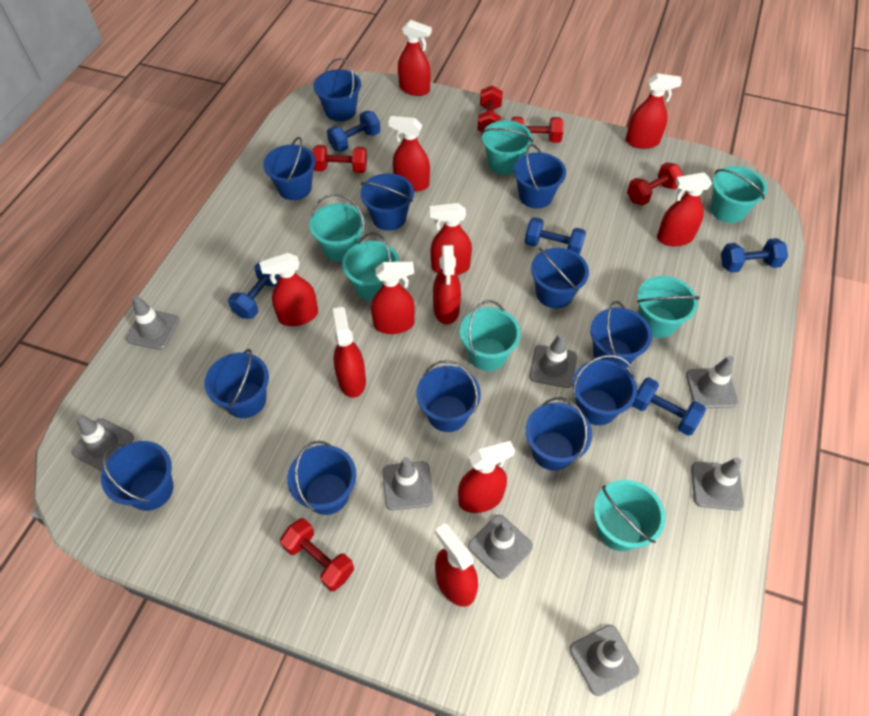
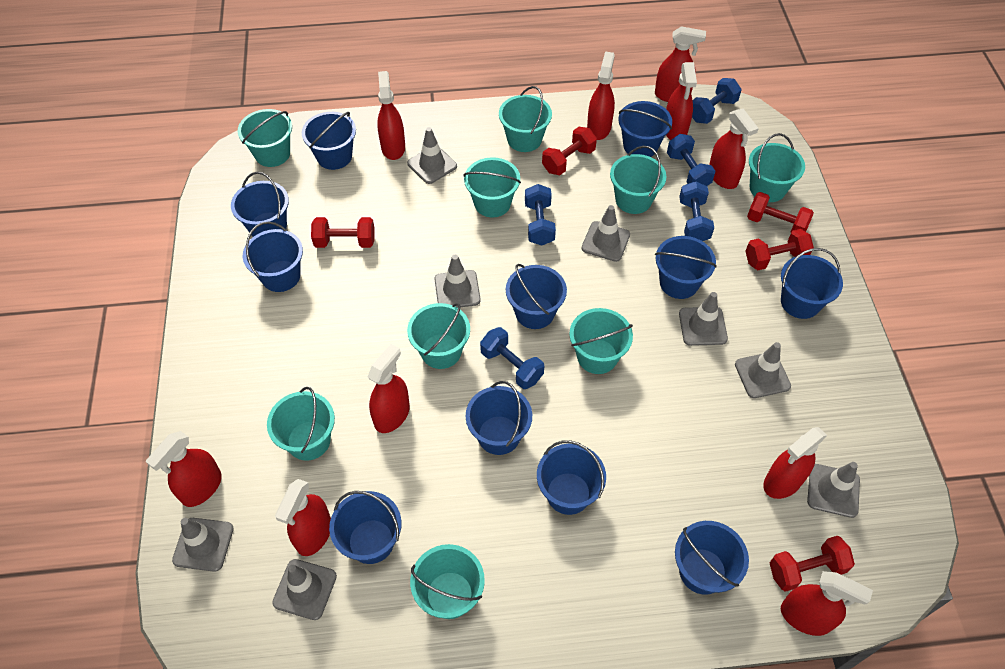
blue bucket: [101,441,173,511] [204,349,269,418] [263,137,316,200] [287,441,356,515] [313,58,361,121] [361,173,414,231] [416,360,481,432] [514,144,566,209] [525,397,592,471] [531,248,589,308] [573,355,637,425] [590,301,652,368] = 12 -> [231,172,289,237] [243,221,303,292] [302,112,356,170] [329,491,402,564] [465,381,532,455] [506,264,567,329] [537,440,606,515] [618,101,672,157] [655,236,717,299] [675,521,749,595] [781,248,843,319] = 11
red spray bottle: [259,253,318,326] [333,307,366,398] [371,262,415,334] [388,116,430,192] [398,20,432,96] [430,203,472,275] [433,245,461,324] [435,523,478,607] [458,441,515,513] [626,73,682,149] [657,172,712,246] = 11 -> [146,431,222,507] [275,479,331,556] [367,344,410,433] [377,71,405,160] [587,51,615,140] [655,26,706,102] [666,62,697,140] [709,109,759,189] [763,427,827,499] [781,571,873,636] = 10
turquoise bucket: [309,194,365,262] [342,232,399,301] [460,300,521,371] [481,120,533,175] [594,480,666,551] [637,276,700,338] [711,166,767,223] = 7 -> [237,109,292,167] [267,387,335,461] [407,303,470,369] [410,544,485,619] [464,157,521,217] [499,86,552,152] [569,308,633,374] [610,146,667,214] [749,133,805,202] = 9

